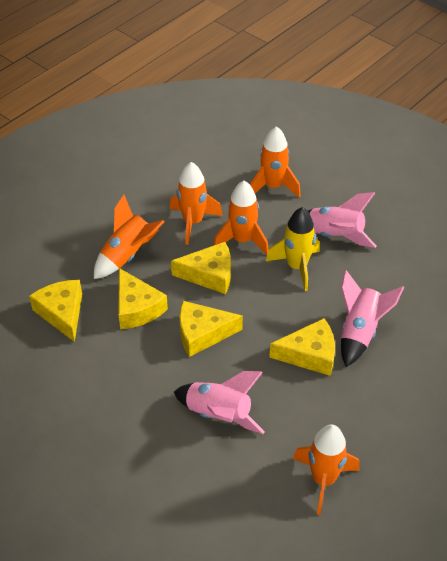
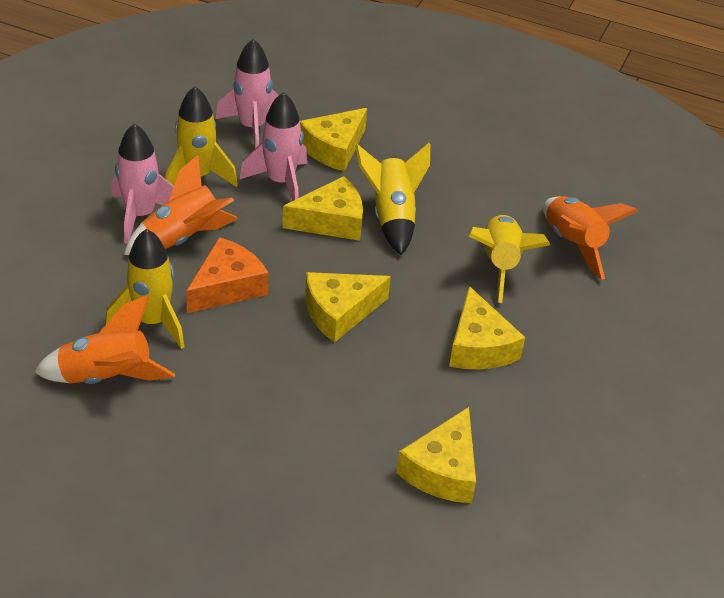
orange cheese: none = 0 -> [186,237,269,313] = 1
orange rocket: [94,195,164,279] [170,162,223,245] [214,181,268,255] [250,126,301,198] [293,425,360,515] = 5 -> [34,295,175,384] [124,155,238,255] [543,196,638,280] = 3
yellow rocket: [266,207,320,291] = 1 -> [105,229,184,349] [165,86,238,187] [355,143,430,255] [469,215,550,303] = 4

